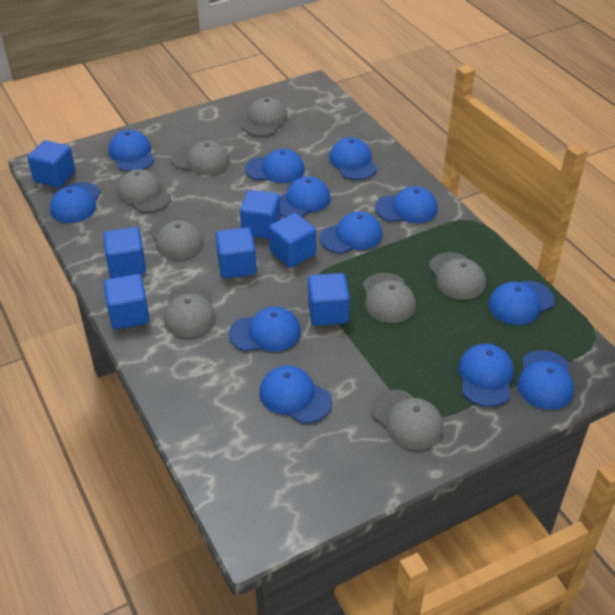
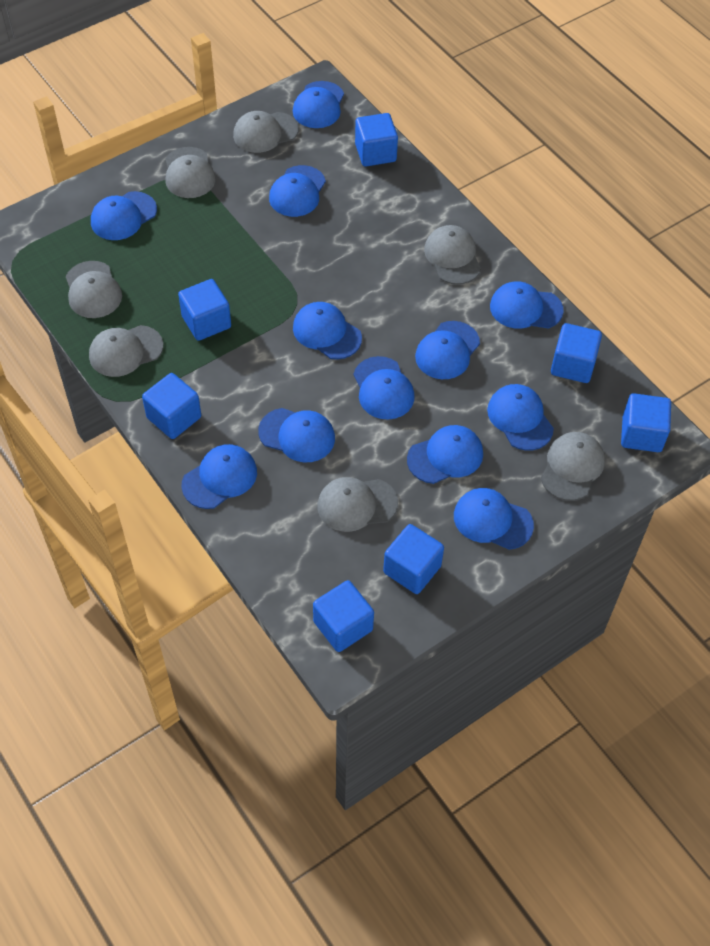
grey cap: [117,169,171,213] [149,217,204,259] [164,286,216,338] [171,141,230,175] [242,97,288,136] [363,273,416,323] [371,390,444,450] [429,252,486,300] = 8 -> [66,261,122,318] [89,325,163,377] [165,147,215,198] [233,111,299,153] [318,477,398,532] [424,225,481,285] [541,432,605,501] = 7

